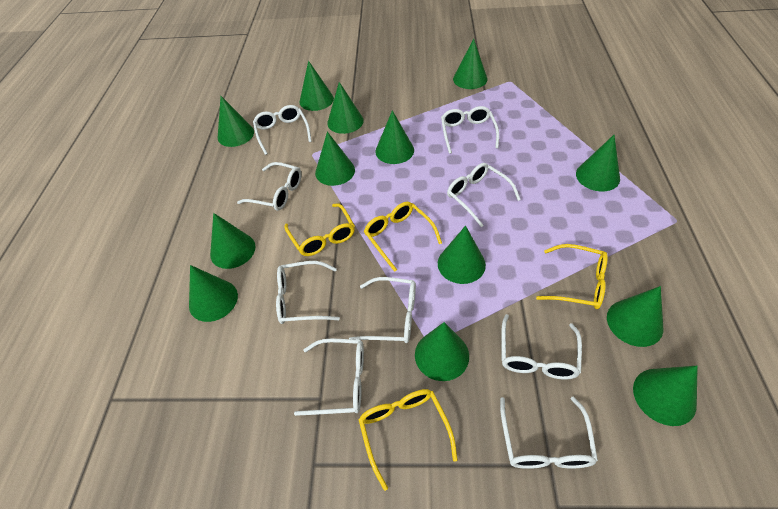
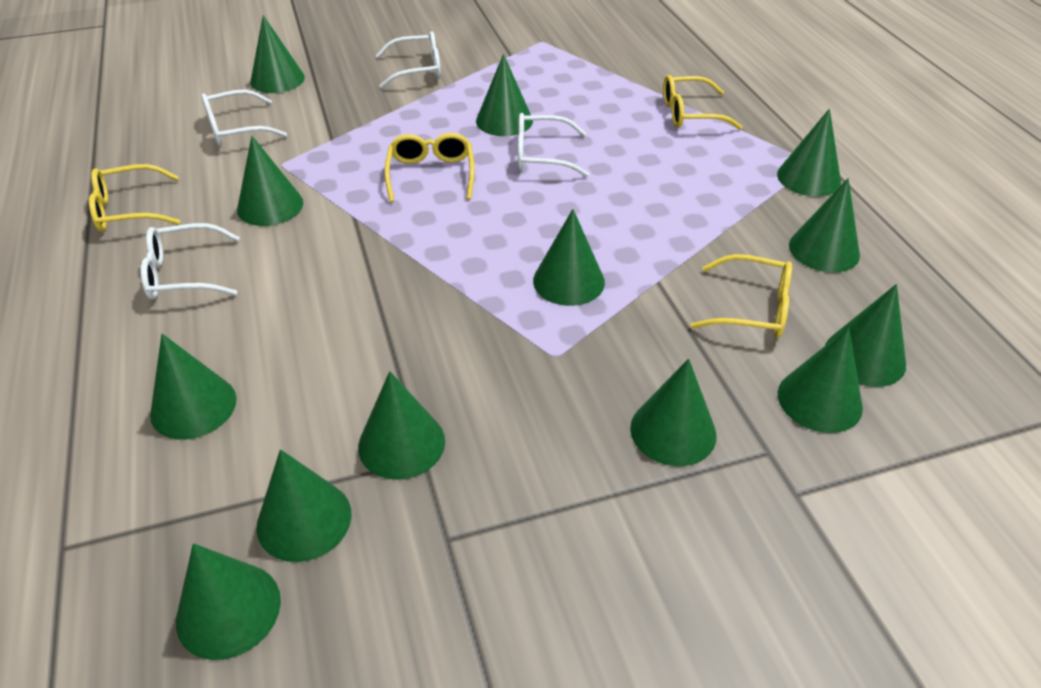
white glasses: [237,162,302,211] [253,105,312,155] [276,261,340,324] [294,338,364,416] [349,277,416,343] [441,106,499,154] [447,163,521,227] [500,397,598,469] [501,314,582,380] = 9 -> [141,223,240,300] [201,90,287,146] [376,31,441,88] [518,113,589,177] = 4

